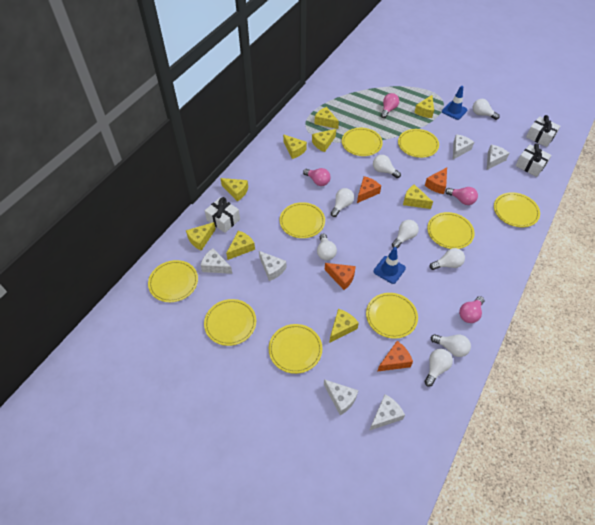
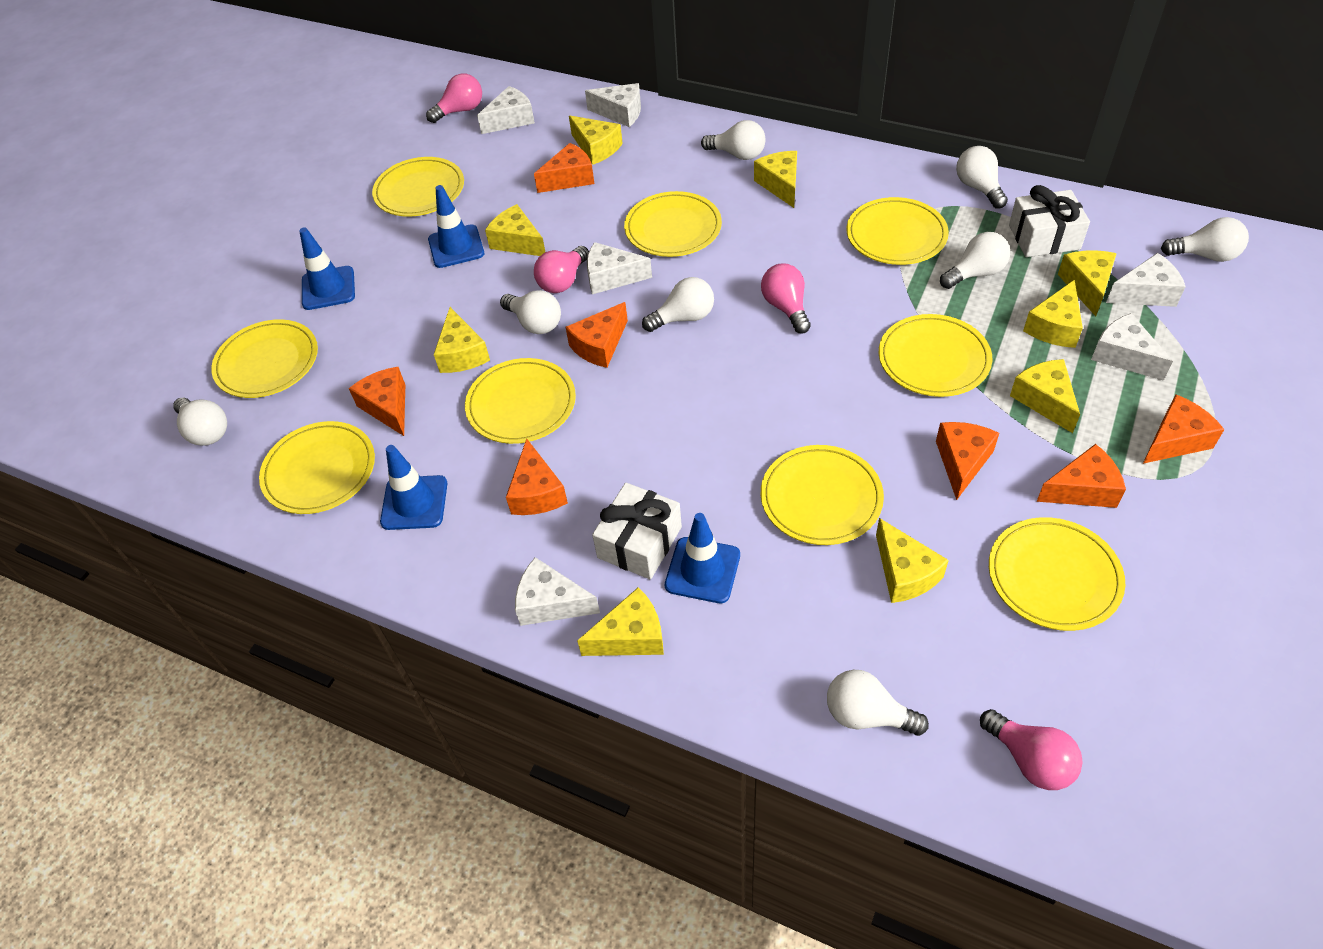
blue traffic cone: [373,247,406,284] [442,86,467,120] = 2 -> [299,228,355,310] [380,445,447,530] [428,185,484,268] [665,513,740,603] = 4
orange cheese: [325,263,356,290] [357,176,381,203] [377,341,413,372] [425,167,447,194] = 4 -> [349,367,405,436] [506,439,568,515] [534,143,595,193] [566,302,628,368] [936,422,999,500] [1036,444,1126,508] [1143,394,1225,464] = 7
white gift: [205,197,240,233] [515,144,552,177] [526,115,560,147] = 3 -> [592,483,682,579] [1009,185,1090,257] = 2

